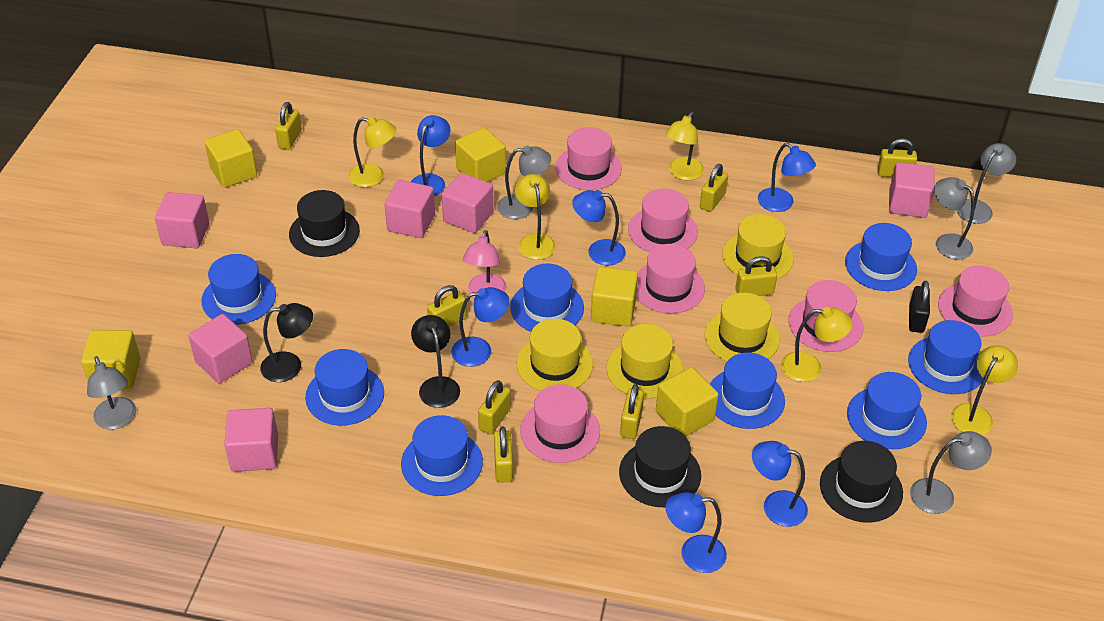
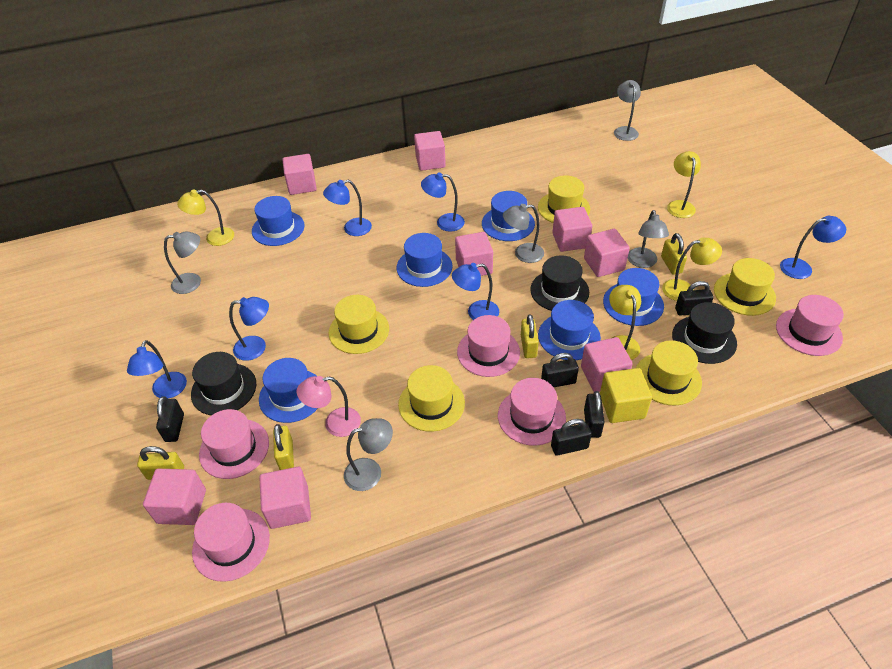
black lamp: [260,303,313,382] [411,315,460,408] = 2 -> none = 0
black padlock: [909,281,930,333] = 1 -> [156,396,184,442] [541,353,579,387] [551,419,592,456] [584,391,605,438] [675,281,714,316] = 5
blue hat: [201,254,276,325] [305,349,384,426] [401,415,483,496] [510,264,584,332] [710,352,785,429] [845,223,917,291] [847,372,927,449] [908,320,984,394] = 8 -> [252,196,305,246] [259,358,318,423] [397,233,452,287] [482,191,535,241] [538,300,601,360] [603,268,664,326] = 6
pink cube: [155,192,209,248] [188,314,253,383] [224,408,278,472] [384,180,435,238] [442,173,494,233] [889,162,934,218] = 6 -> [143,469,206,525] [259,467,311,529] [282,154,317,195] [414,131,446,171] [455,232,493,276] [552,207,592,252] [581,337,633,392] [584,229,630,277] = 8
pink hat: [520,384,600,463] [555,127,622,190] [628,188,698,252] [636,244,705,314] [788,280,863,352] [938,266,1013,336] = 6 -> [192,503,270,582] [199,409,269,479] [457,315,520,377] [498,378,566,446] [776,295,844,356] = 5
yellow cube: [81,330,141,389] [205,129,257,188] [455,128,506,182] [591,267,638,327] [656,367,719,437] = 5 -> [600,368,652,423] = 1
yellow hat: [517,319,593,391] [606,324,683,399] [704,293,780,361] [722,214,794,279] = 4 -> [328,295,389,354] [398,365,465,432] [538,176,590,223] [636,340,702,405] [714,258,776,316] = 5
yellow lamp: [348,116,396,187] [515,174,556,260] [665,112,704,180] [781,307,853,382] [951,345,1018,435] = 5 -> [177,190,234,246] [609,285,641,360] [662,237,722,301] [667,151,701,218] = 4
yellow padlock: [275,102,302,150] [427,285,467,327] [478,380,511,434] [494,427,513,483] [620,384,644,439] [700,164,728,212] [735,256,777,296] [877,138,917,177] = 8 -> [137,446,184,480] [273,424,294,470] [521,314,539,358] [661,233,687,275] = 4

